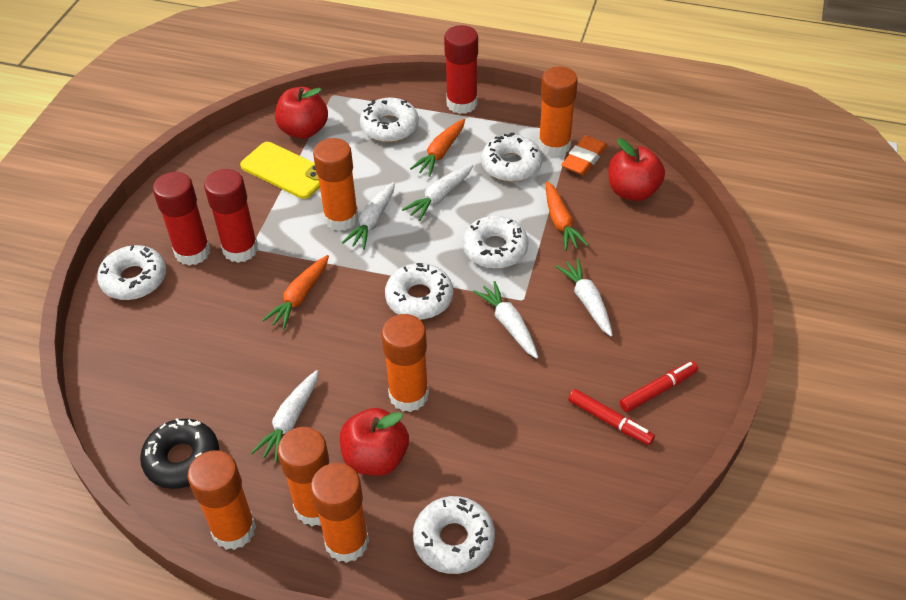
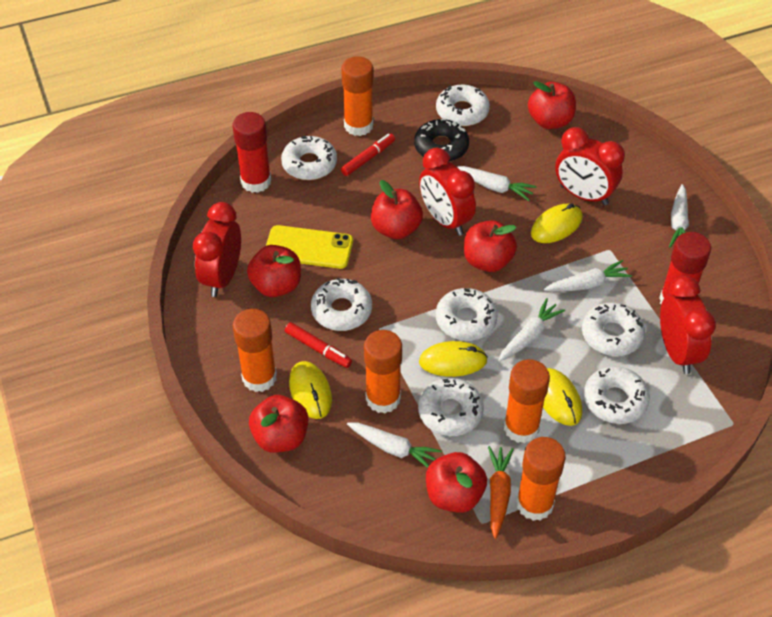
orange carrot: [262,255,329,330] [410,119,465,177] [546,181,589,251] = 3 -> [488,446,514,539] = 1
orange eraser: [561,135,607,175] = 1 -> none = 0
orange glue stick: [188,450,256,550] [278,427,329,526] [311,463,369,563] [313,138,358,231] [381,314,429,412] [538,66,578,157] = 6 -> [233,309,277,392] [341,56,373,136] [364,330,402,414] [504,359,550,443] [516,437,566,521] = 5
red apple: [275,87,328,139] [340,408,409,476] [608,138,665,201] = 3 -> [247,245,301,297] [249,395,308,453] [371,180,423,239] [426,452,487,513] [464,220,517,272] [528,81,576,129] = 6
red clock: none = 0 -> [193,202,241,297] [419,148,476,236] [555,127,625,205] [660,276,716,374] = 4
red glue stick: [153,172,210,266] [204,169,258,263] [444,25,478,114] = 3 -> [233,112,271,193] [659,232,711,304] = 2
white donut: [97,245,166,300] [360,98,419,142] [385,263,453,320] [413,496,495,574] [463,216,529,269] [481,133,542,182] = 6 -> [281,136,337,180] [311,278,372,331] [418,378,484,436] [436,85,490,126] [436,288,498,341] [582,303,645,356] [584,366,650,424] = 7
yellow mouse: none = 0 -> [289,361,332,419] [419,341,488,377] [531,203,583,243] [543,368,582,426] = 4

